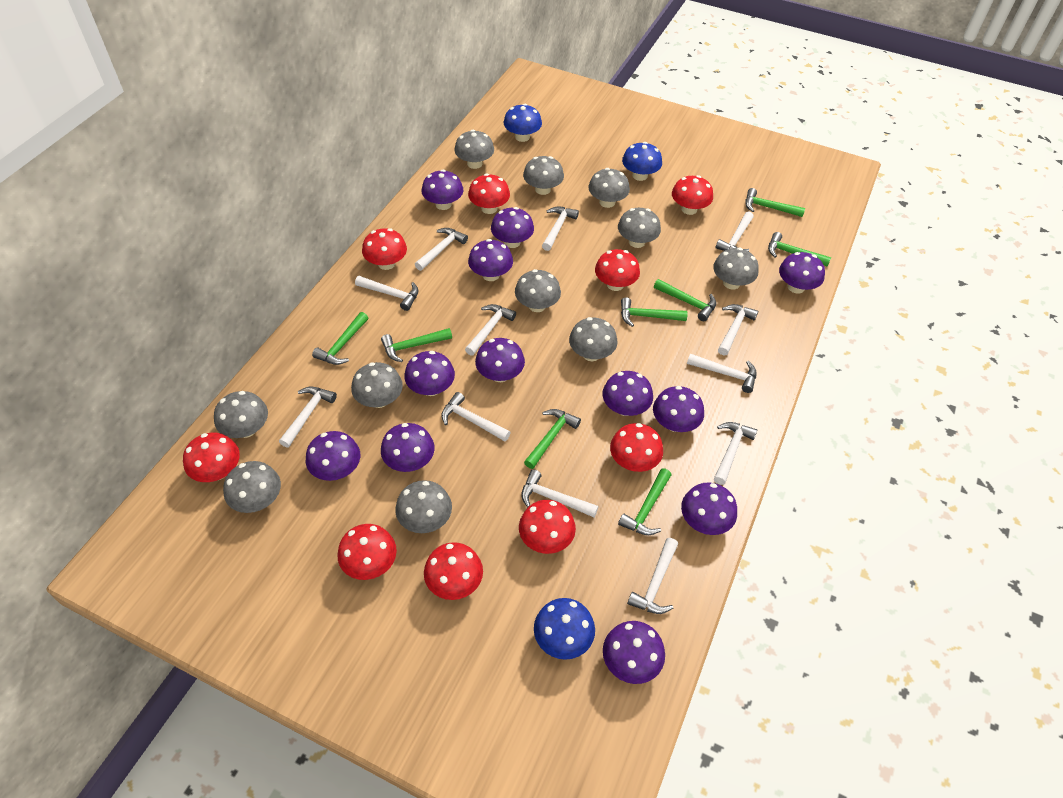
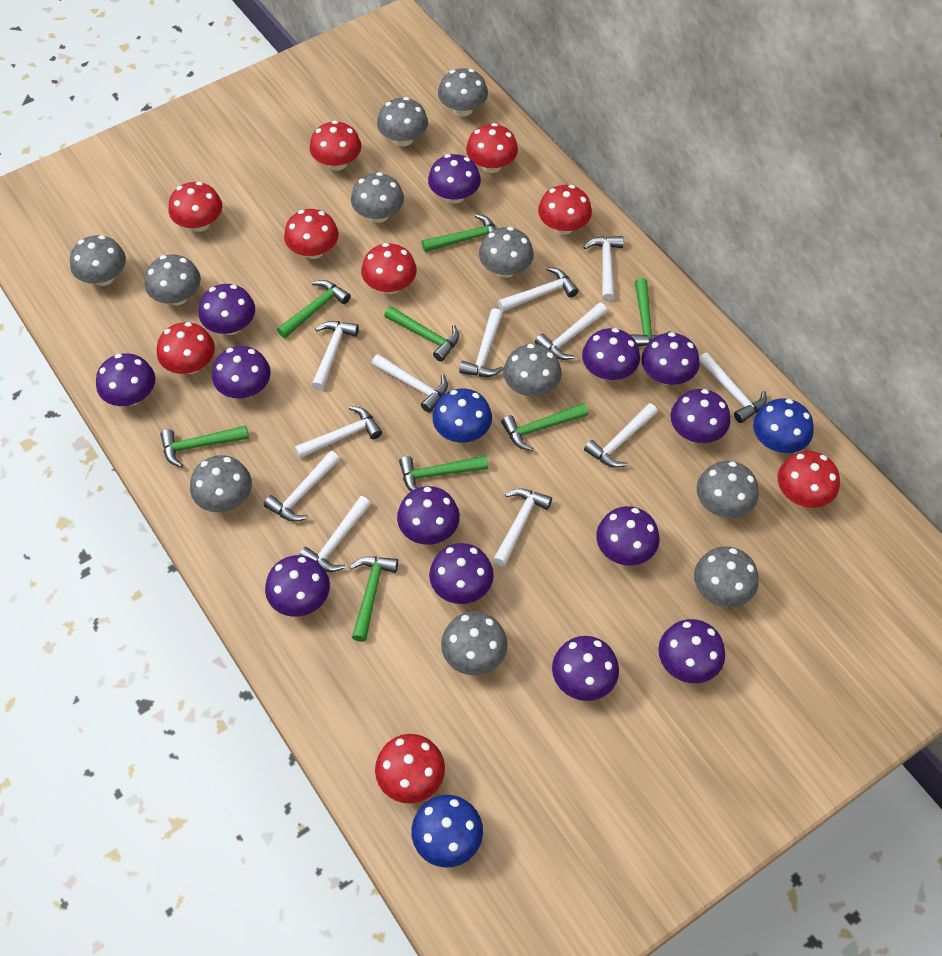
purple mushroom: [306,431,360,481] [381,423,435,472] [404,351,455,396] [422,169,463,210] [468,239,513,281] [475,338,525,382] [491,207,534,248] [603,371,653,416] [603,621,665,684] [653,386,704,432] [681,483,737,535] [779,252,825,294] = 12 -> [96,353,155,406] [199,284,255,335] [212,346,271,398] [265,555,330,617] [397,486,460,545] [428,154,481,204] [429,543,494,604] [552,636,619,701] [582,328,640,380] [596,506,660,566] [641,332,700,385] [658,619,725,683] [671,389,730,443] = 13

